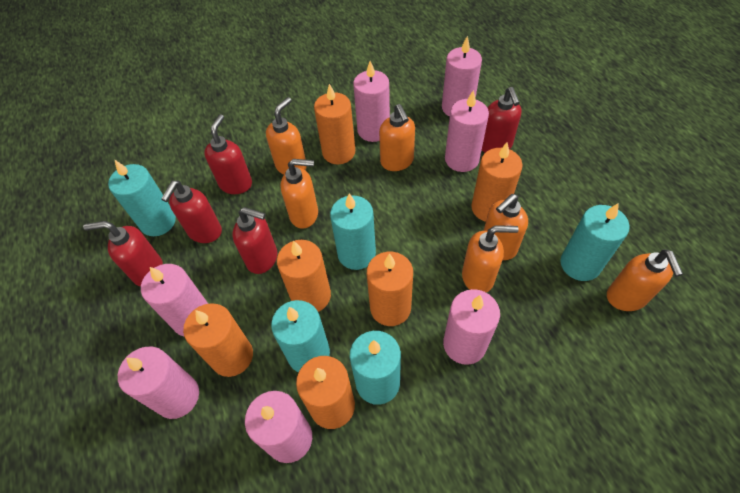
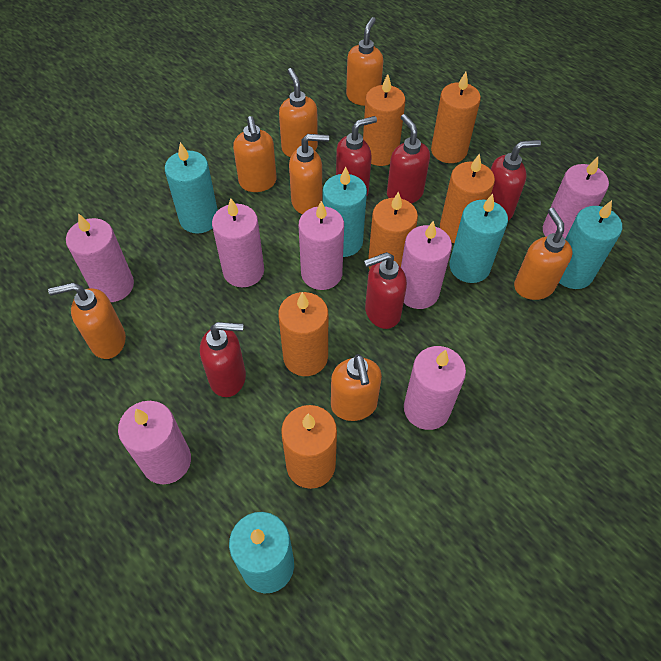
orange soap dispenser: [266,97,307,175] [281,159,318,229] [379,104,415,171] [462,225,519,292] [484,194,528,260] [607,249,683,311] = 6 -> [48,283,126,359] [233,116,277,192] [279,68,318,157] [289,134,329,214] [331,354,382,421] [346,17,383,106] [514,208,573,300] = 7

